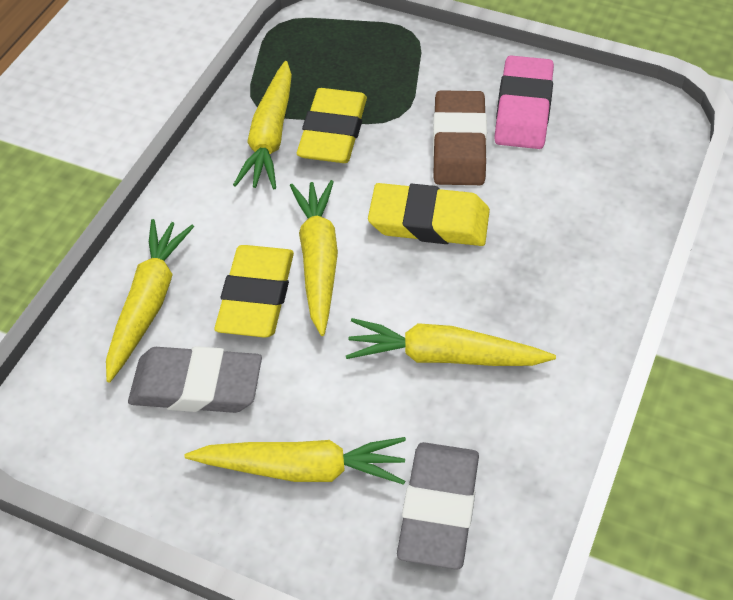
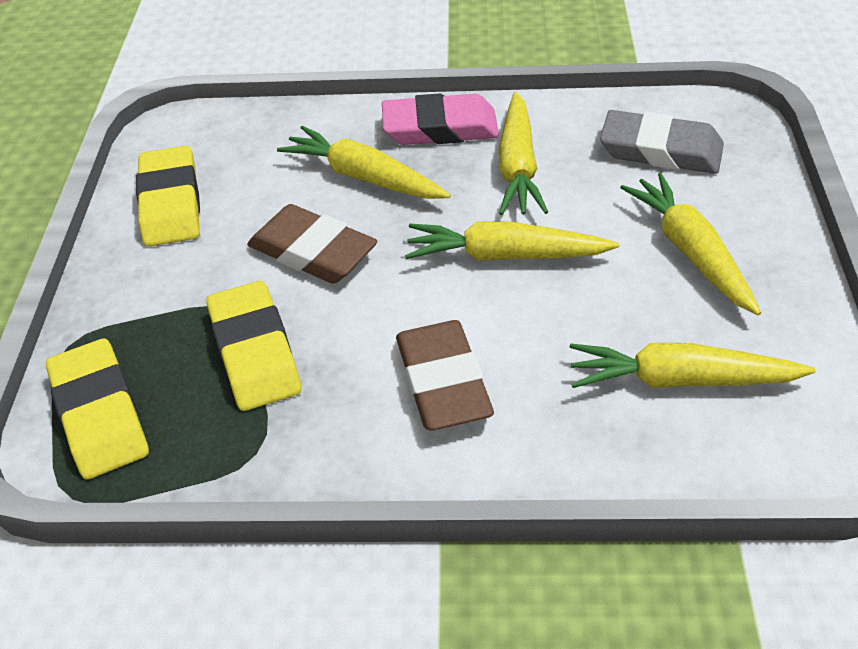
brown eraser: [433,90,487,185] = 1 -> [247,204,378,284] [396,320,494,430] = 2
grey eraser: [128,346,262,413] [397,442,479,570] = 2 -> [600,110,724,174] = 1

